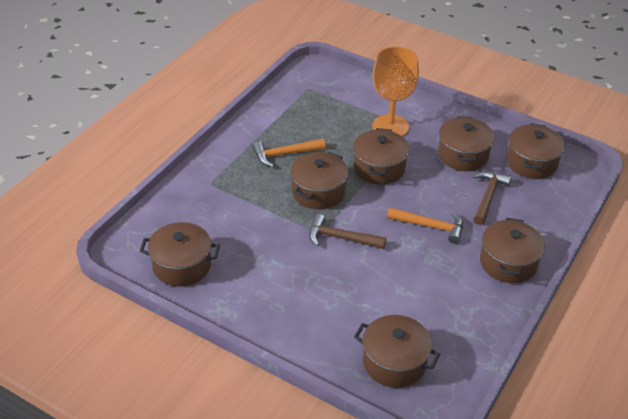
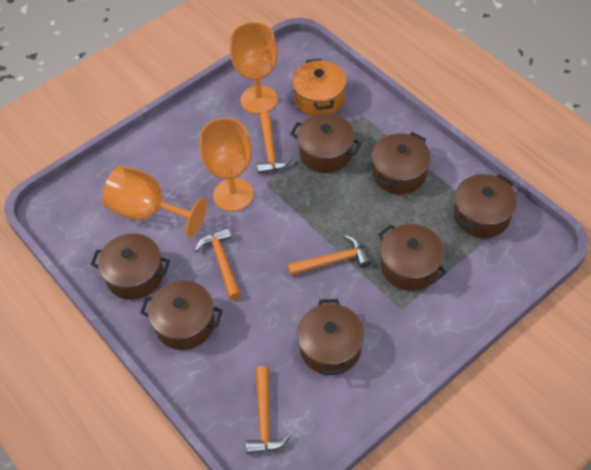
brown hammer: [309,214,387,249] [473,171,512,225] = 2 -> none = 0
orange goblet: [372,47,419,136] = 1 -> [102,166,207,238] [200,118,253,211] [230,22,278,114] = 3
orange hammer: [253,139,325,167] [387,207,463,244] = 2 -> [194,228,241,300] [246,366,291,454] [257,112,293,174] [288,235,371,276] = 4
orange pot: none = 0 -> [292,58,347,116] = 1

